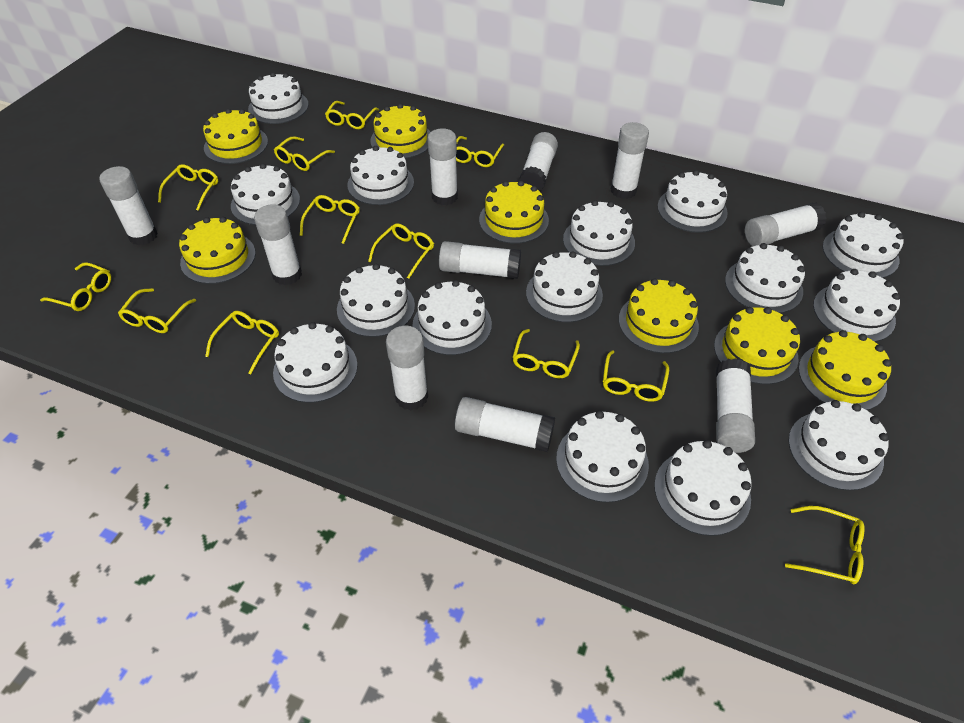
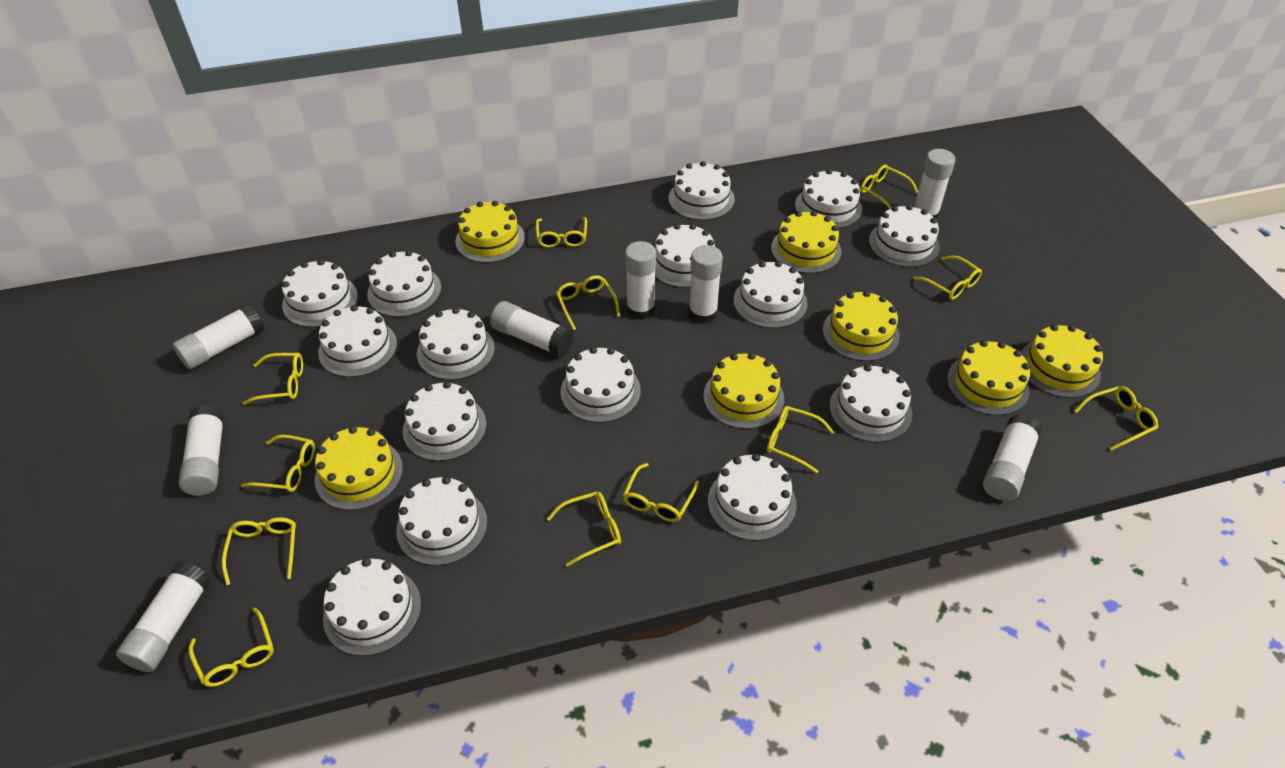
white glue stick: [99,166,158,245] [254,204,302,285] [386,326,428,411] [427,128,458,205] [439,241,521,279] [455,397,555,452] [519,132,558,191] [611,122,649,199] [716,358,755,453] [745,202,826,246] = 10 -> [116,562,211,672] [173,304,264,369] [178,405,224,496] [490,301,574,357] [625,241,656,320] [689,245,723,324] [914,149,955,219] [983,414,1042,501] = 8

